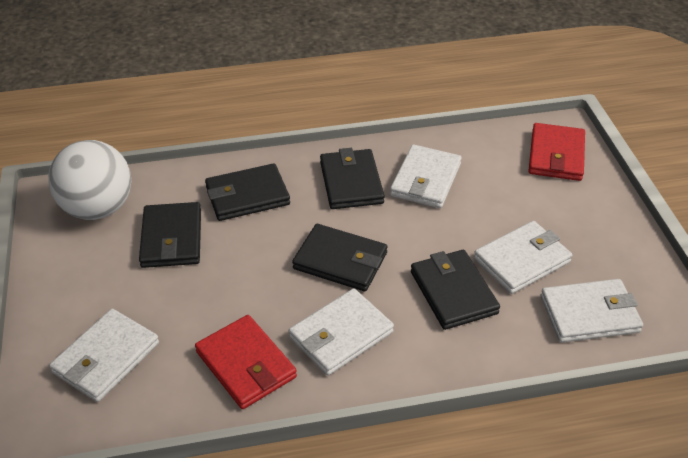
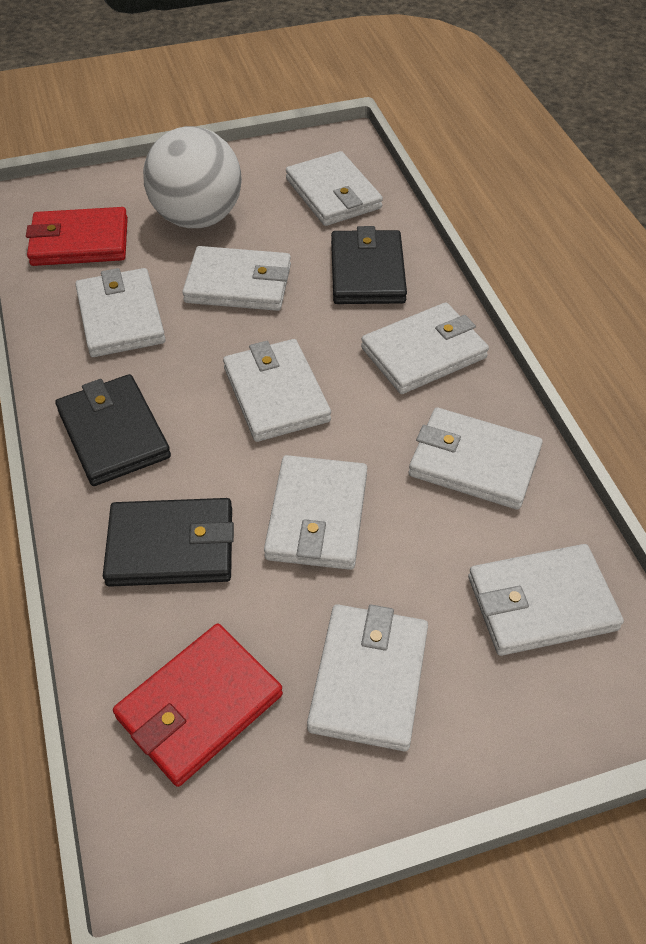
black wallet: [139,202,201,268] [205,163,290,221] [292,224,388,291] [320,148,384,209] [411,250,500,330] = 5 -> [56,374,171,486] [103,498,234,587] [331,226,407,304] = 3
white wallet: [49,309,159,402] [289,288,394,376] [390,144,462,208] [474,221,572,294] [541,279,643,343] = 5 -> [75,268,166,357] [182,246,291,311] [223,339,331,442] [264,455,367,570] [286,151,383,226] [307,604,428,751] [361,302,489,394] [409,408,543,510] [468,544,624,656] = 9

